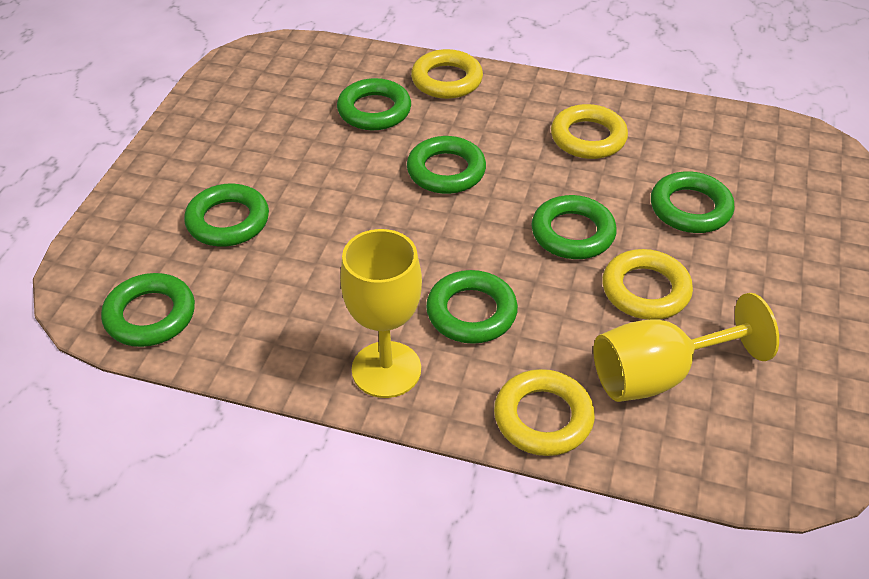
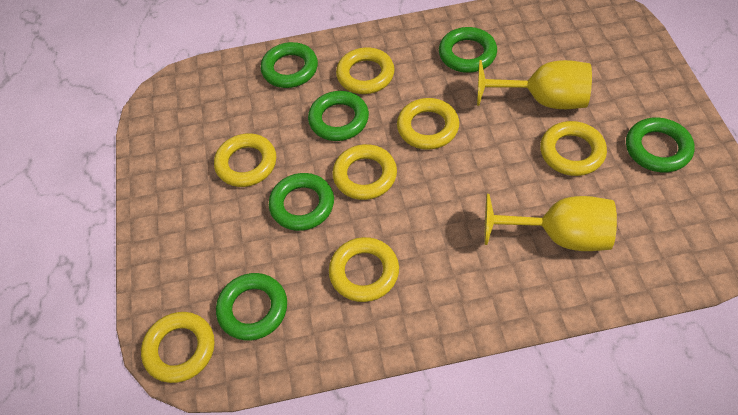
green ring: [101,273,195,347] [184,184,269,247] [337,78,411,130] [407,136,486,194] [426,270,518,344] [531,195,617,259] [651,171,735,233] = 7 -> [216,273,287,340] [261,42,318,88] [269,173,334,231] [308,91,369,141] [439,27,497,73] [626,117,695,173] = 6
yellow ring: [411,49,483,99] [494,369,595,456] [551,104,628,159] [602,249,693,320] = 4 -> [141,312,215,383] [214,133,276,187] [329,237,399,302] [332,144,397,200] [336,48,395,94] [397,98,459,150] [540,121,607,176] = 7

